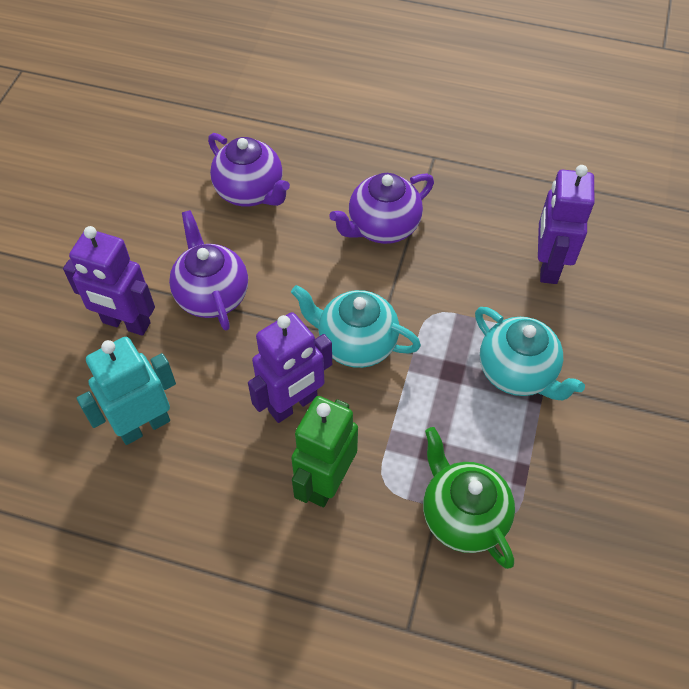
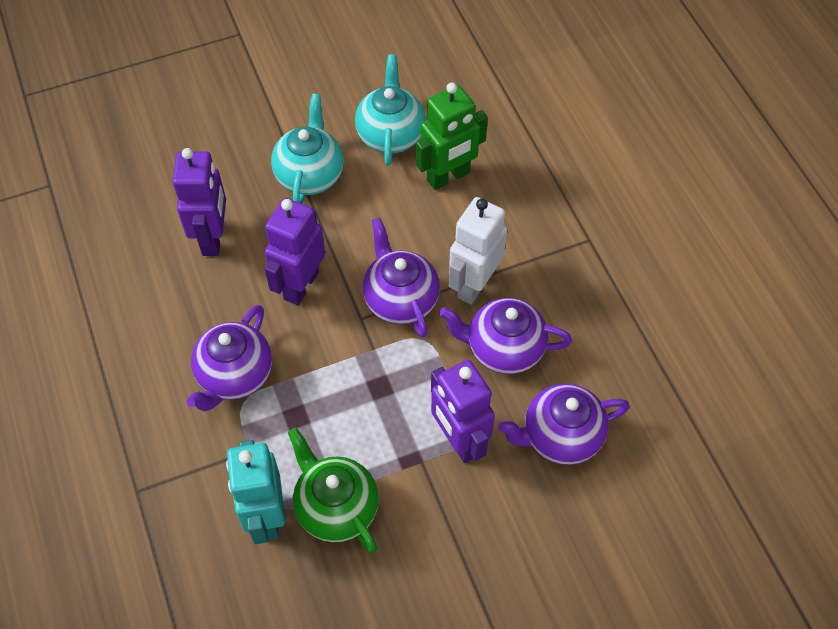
purple teapot: [169,210,248,330] [208,133,290,207] [329,173,434,244] = 3 -> [187,305,272,411] [363,218,440,338] [439,298,572,374] [498,383,630,465] = 4
white robot: none = 0 -> [449,197,507,305] = 1

